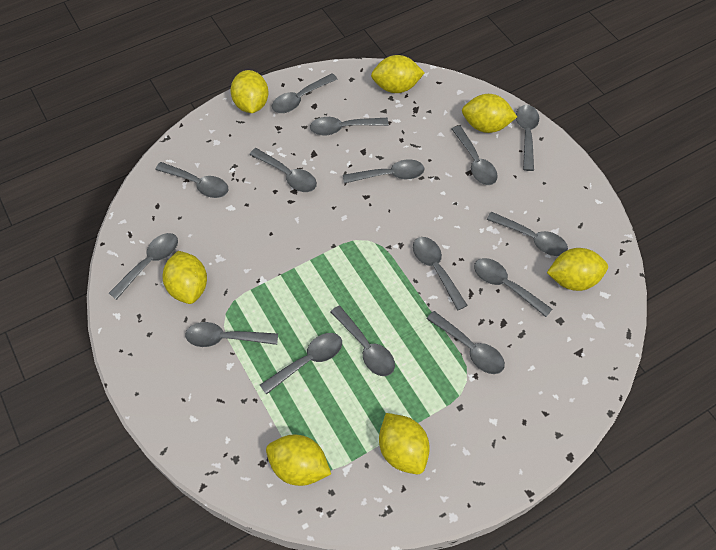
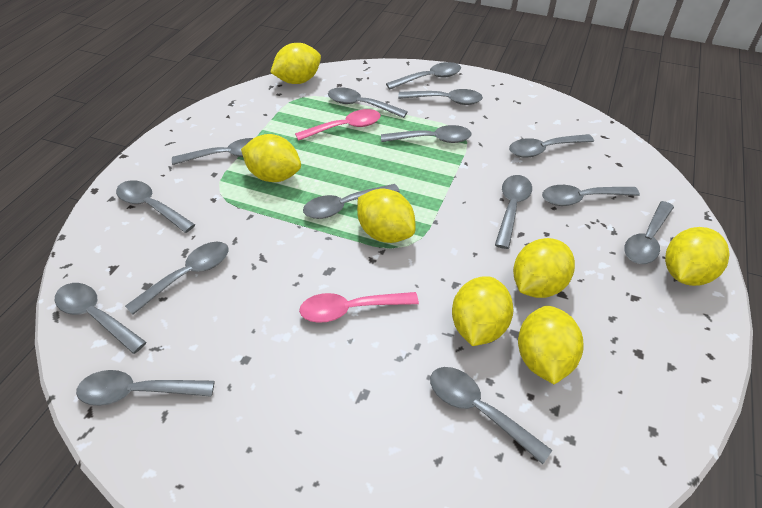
pink spoon: none = 0 -> [295,109,381,141] [299,292,419,323] = 2

